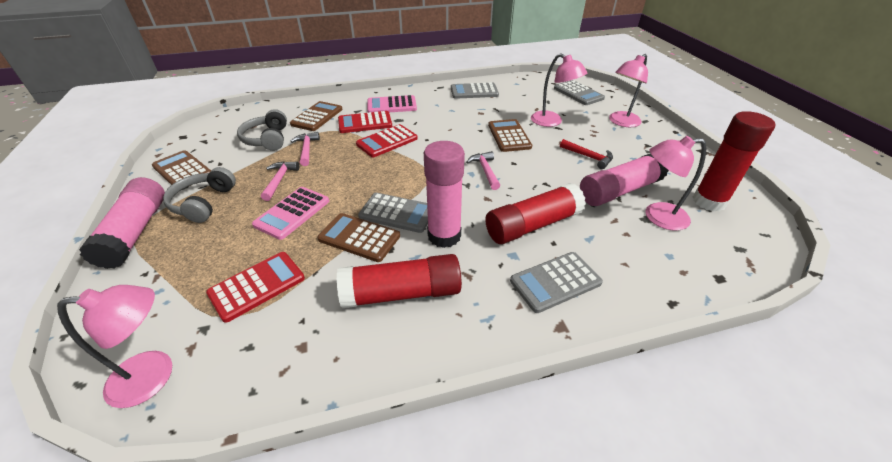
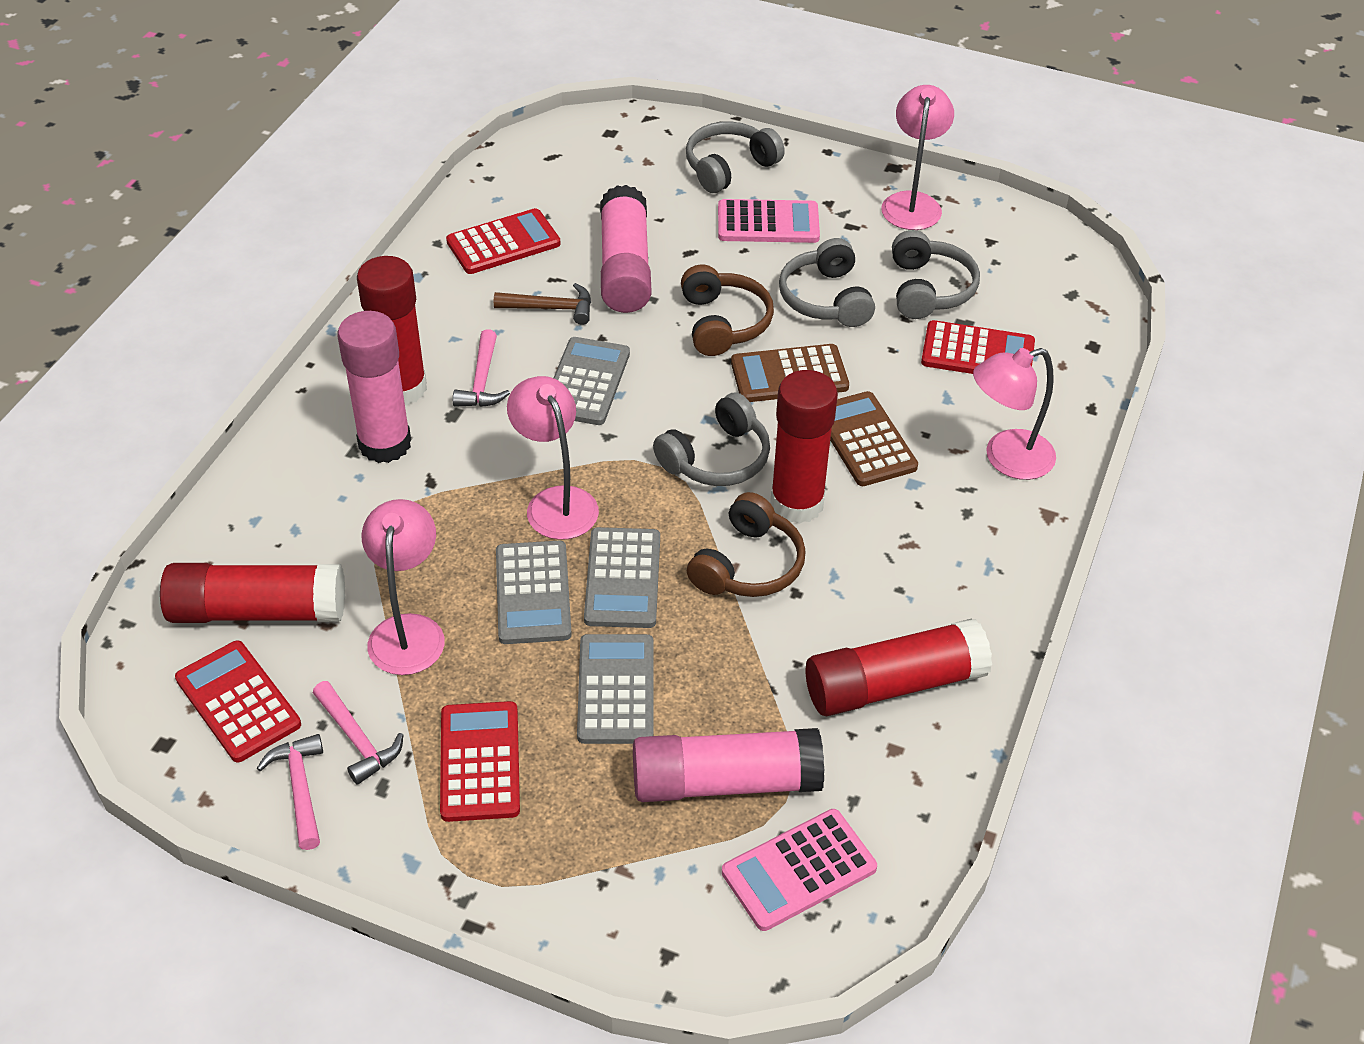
brown calculator: [152,150,211,186] [290,101,343,131] [317,213,400,262] [488,119,532,152] = 4 -> [731,344,849,402] [830,391,918,486] = 2
brown hammer: none = 0 -> [494,283,591,325] = 1
brown headphones: none = 0 -> [681,265,774,356] [687,492,806,597] = 2
grey headphones: [163,167,236,223] [237,109,287,151] = 2 -> [653,393,770,486] [686,122,785,193] [779,238,875,327] [892,230,980,319] = 4
red calculator: [206,252,305,323] [338,111,392,133] [356,124,418,157] = 3 -> [175,640,301,762] [440,701,520,822] [446,208,561,274] [921,320,1035,374] = 4
red glue stick: [337,254,462,308] [485,183,586,244] [693,111,775,212] = 3 -> [160,563,345,623] [357,256,427,406] [770,370,838,524] [806,618,992,716] = 4
red hammer: [560,139,613,169] = 1 -> none = 0

